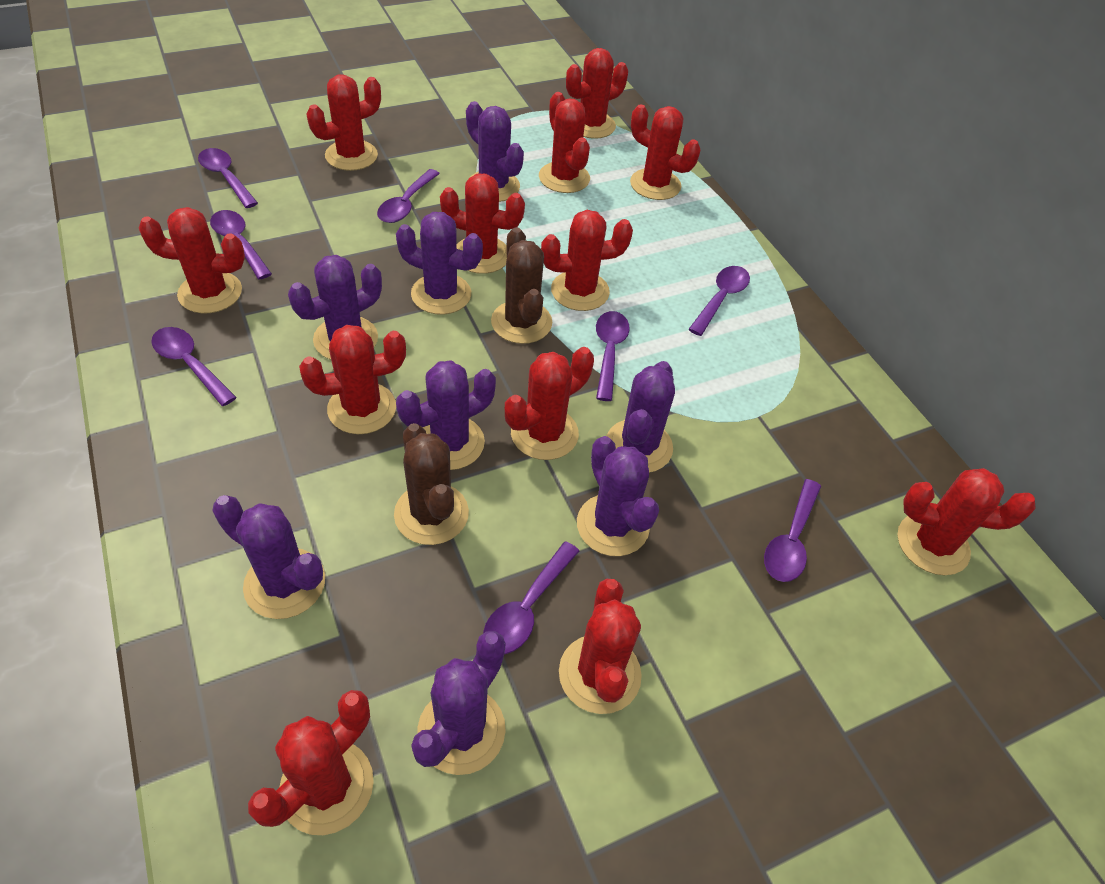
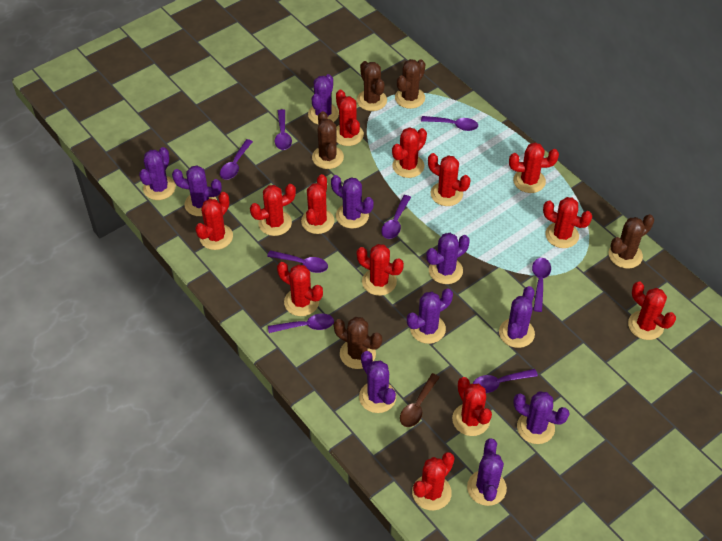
brown cactus: [394,423,469,545] [491,227,552,344] = 2 -> [312,111,344,169] [334,317,382,369] [357,61,387,111] [395,59,425,109] [609,214,654,269] = 5
brown spoon: none = 0 -> [400,373,440,427] = 1
purple cactus: [212,495,325,619] [288,255,382,360] [396,212,483,315] [396,360,496,470] [411,631,506,775] [466,101,524,202] [577,436,659,556] [607,361,675,473] = 8 -> [139,147,176,200] [172,166,222,216] [308,74,339,124] [331,175,374,229] [359,351,396,413] [407,288,453,344] [426,233,470,284] [467,439,507,506] [499,286,535,348] [513,391,570,444] = 10
red cactus: [139,207,245,314] [248,690,374,835] [299,325,406,434] [306,74,381,171] [440,174,525,274] [505,347,594,460] [539,92,590,193] [541,210,633,311] [559,579,642,714] [566,48,628,139] [630,105,700,200] [898,468,1036,575] = 12 -> [195,192,233,250] [250,184,296,236] [277,262,323,316] [301,174,334,234] [336,90,364,146] [357,244,404,296] [392,127,427,178] [412,452,455,510] [428,153,470,206] [452,377,492,436] [509,142,559,193] [543,197,592,248] [628,281,676,340] = 13

